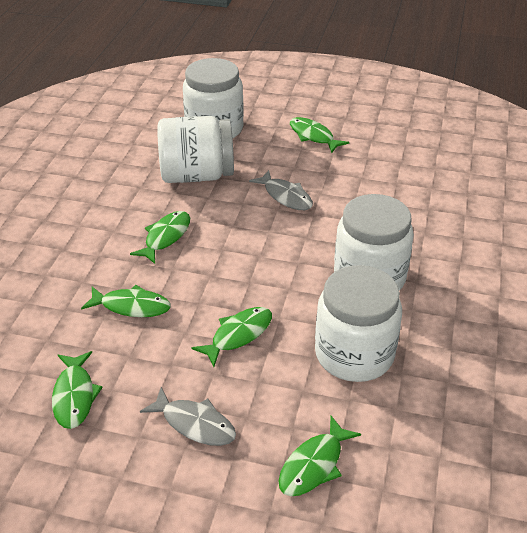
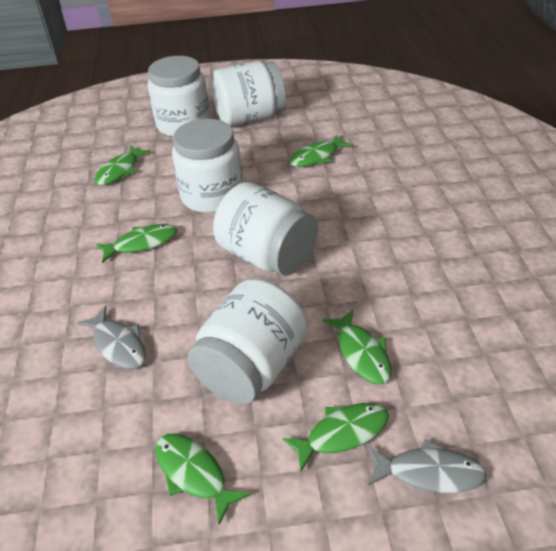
white jar: [157,116,234,183] [183,58,244,138] [315,265,402,382] [334,194,414,291] = 4 -> [148,56,210,137] [172,119,243,213] [187,279,307,404] [211,61,286,126] [213,182,318,276] = 5

